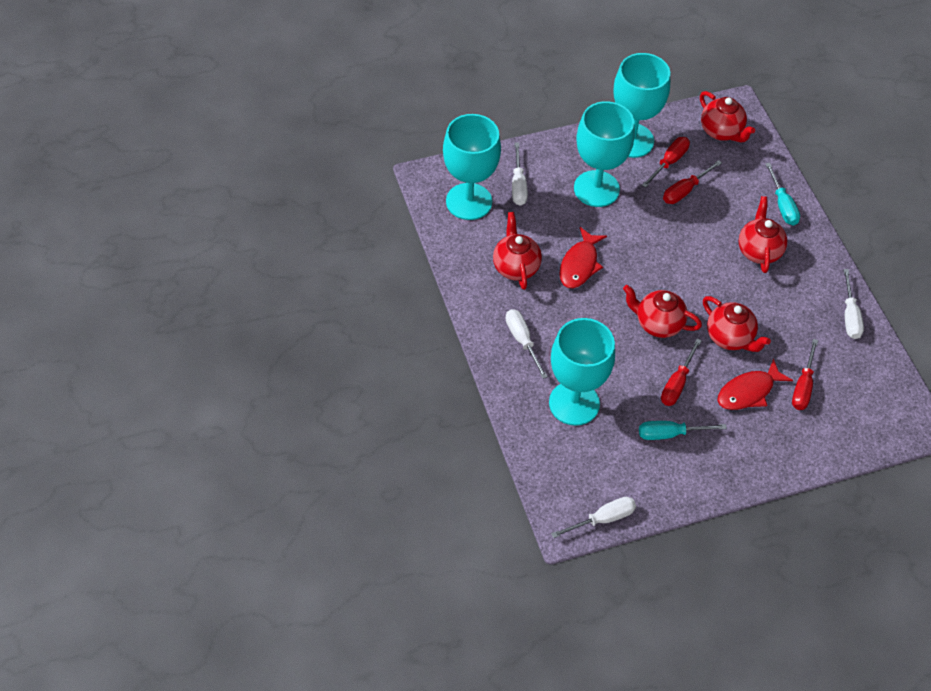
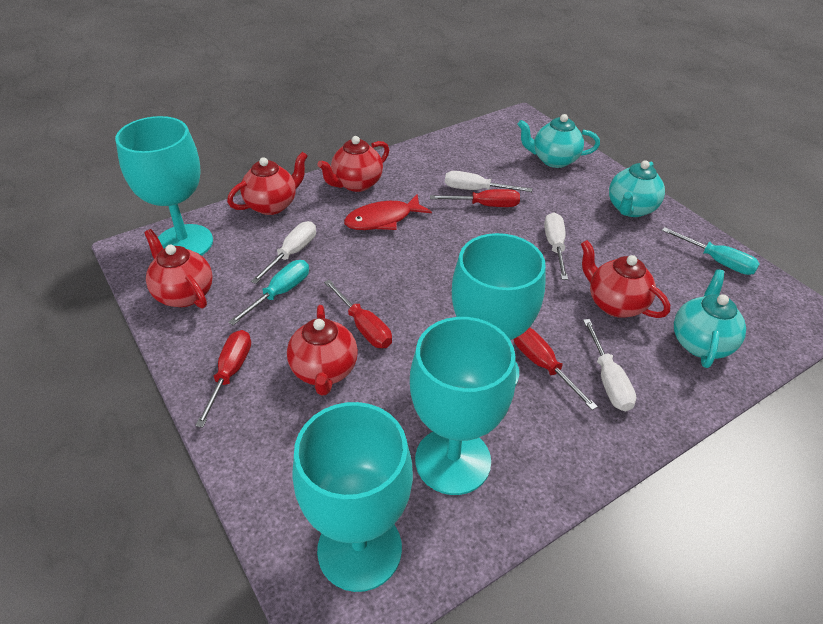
red fish: [559,227,607,288] [717,358,793,410] = 2 -> [344,195,432,230] = 1
turquoise teapot: none = 0 -> [518,114,600,168] [609,160,665,217] [674,269,746,368] = 3

